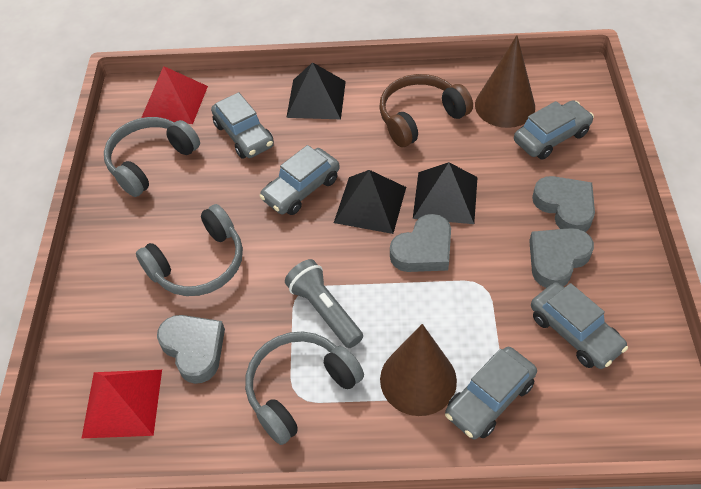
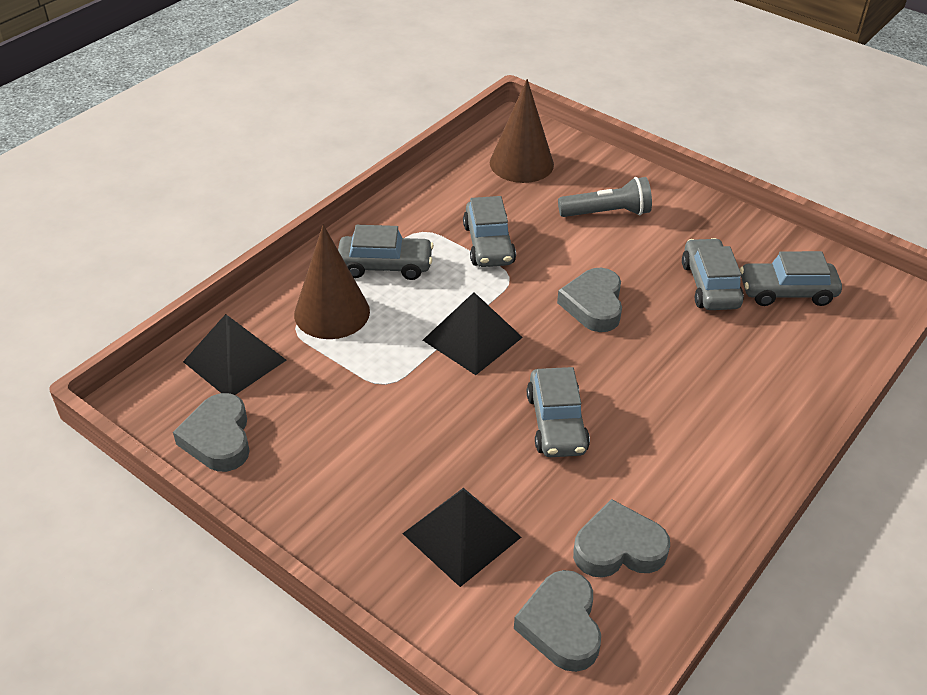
brown headphones: [379,74,473,147] = 1 -> none = 0
grey headphones: [104,117,200,197] [136,204,243,296] [245,331,364,445] = 3 -> none = 0
red pyramid: [82,370,162,438] [141,66,208,124] = 2 -> none = 0

